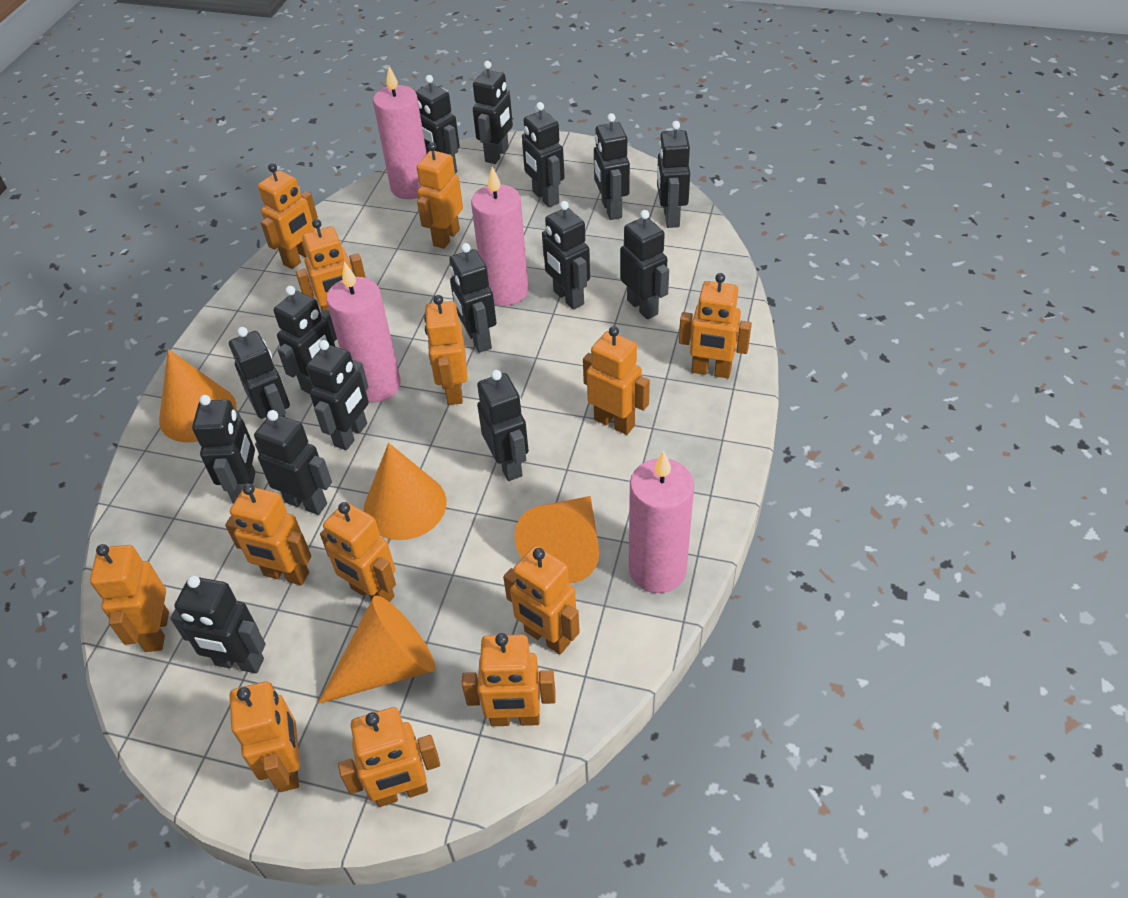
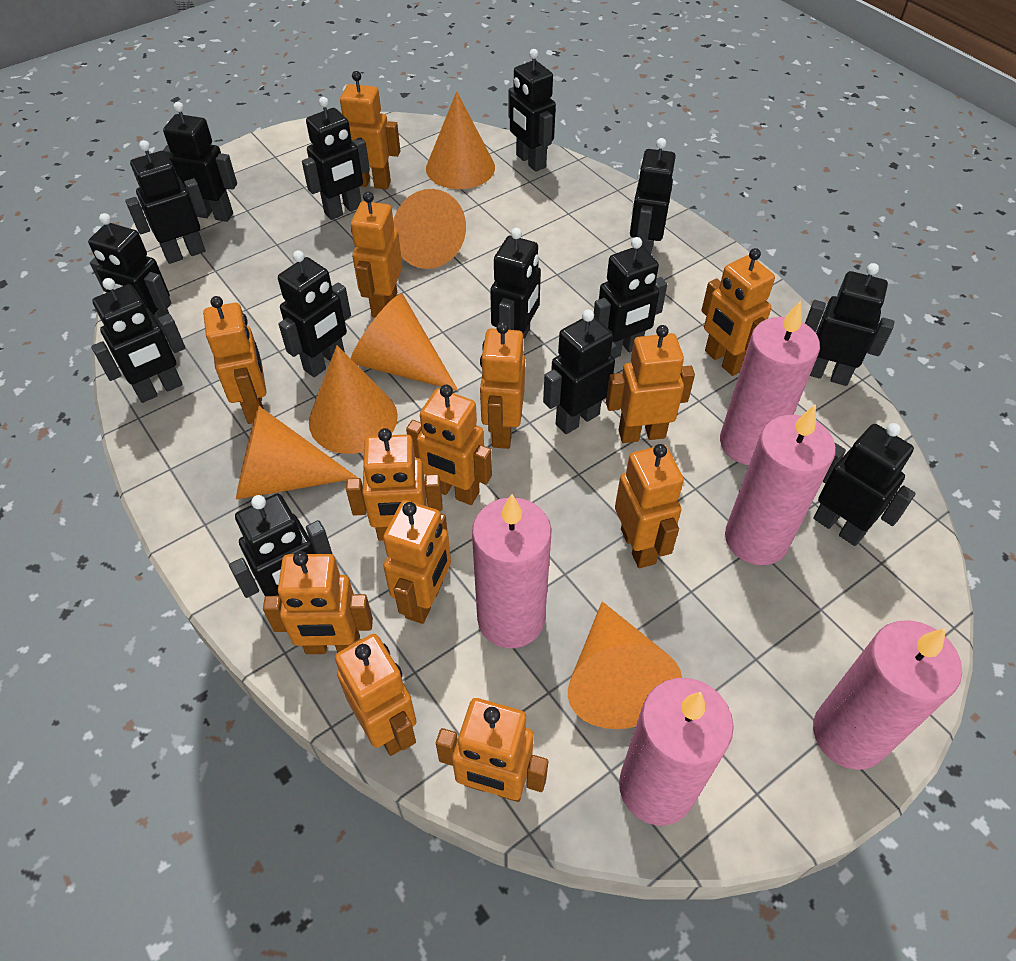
black robot: [170,576,266,673] [192,395,255,504] [229,327,290,419] [254,410,332,515] [274,286,337,394] [306,340,369,450] [416,75,460,174] [449,243,496,353] [473,61,513,164] [477,370,529,481] [522,102,565,207] [542,201,590,310] [594,113,630,220] [620,210,669,319] [657,121,690,228] = 15 -> [88,213,171,335] [91,278,185,403] [125,140,207,264] [163,102,237,222] [229,493,332,598] [278,250,351,377] [302,97,370,220] [490,228,541,339] [508,49,556,172] [543,309,617,434] [594,237,667,358] [630,138,676,254] [805,263,895,386] [813,423,916,546] = 14
orange cone: [159,349,236,442] [318,596,435,704] [364,443,446,540] [514,496,599,584] = 4 -> [236,406,358,500] [309,346,398,454] [350,293,458,391] [393,189,466,269] [426,91,495,189] [568,601,682,729] = 6
pink candle: [326,261,401,402] [373,66,427,199] [471,167,528,306] [629,451,694,593] = 4 -> [472,494,551,648] [619,678,734,825] [720,300,820,465] [725,405,836,565] [813,620,962,770] = 5

